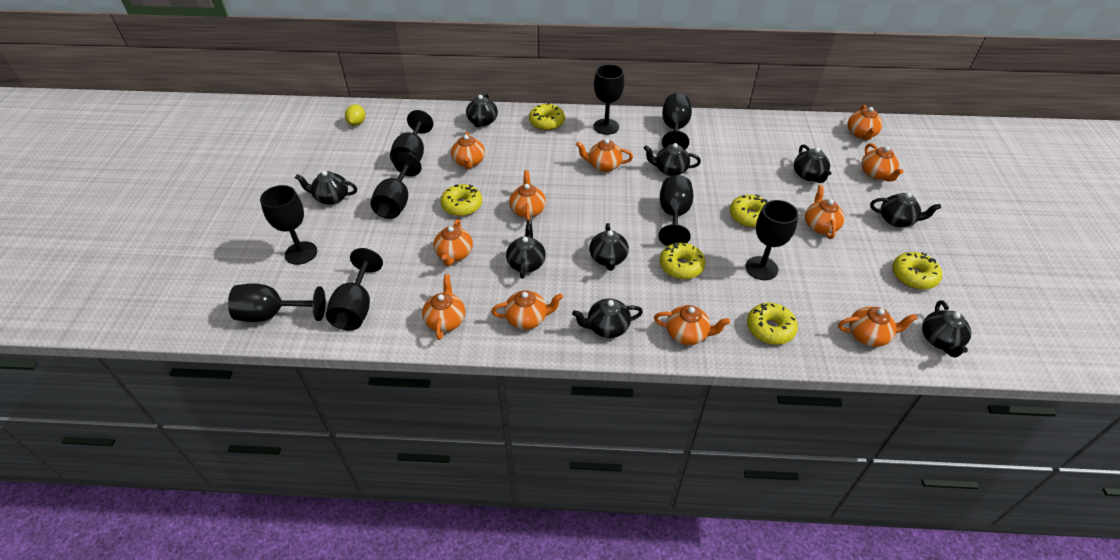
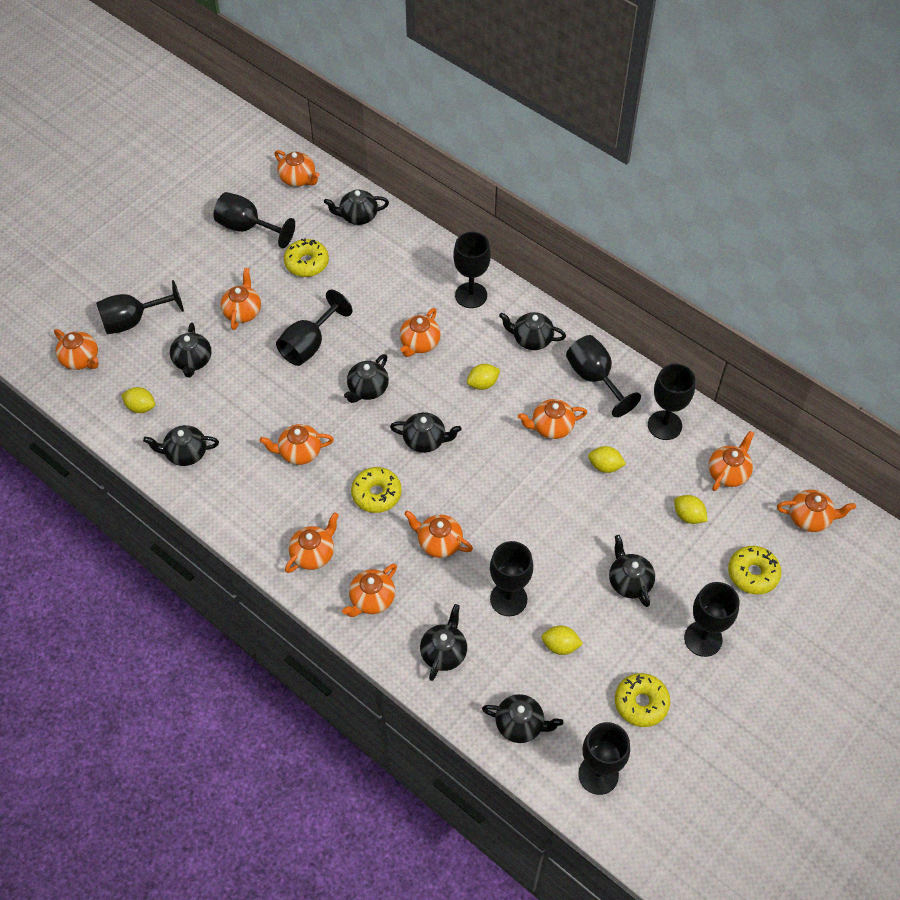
yellow donut: [440,184,482,216] [529,103,565,130] [660,243,705,279] [730,194,767,227] [747,303,798,345] [892,252,942,289] = 6 -> [284,238,329,277] [351,467,401,513] [615,673,670,727] [728,546,781,594] = 4
yellow lemon: [345,104,365,126] = 1 -> [121,387,155,413] [467,364,500,390] [541,625,583,655] [588,446,626,473] [674,495,708,524] = 5

